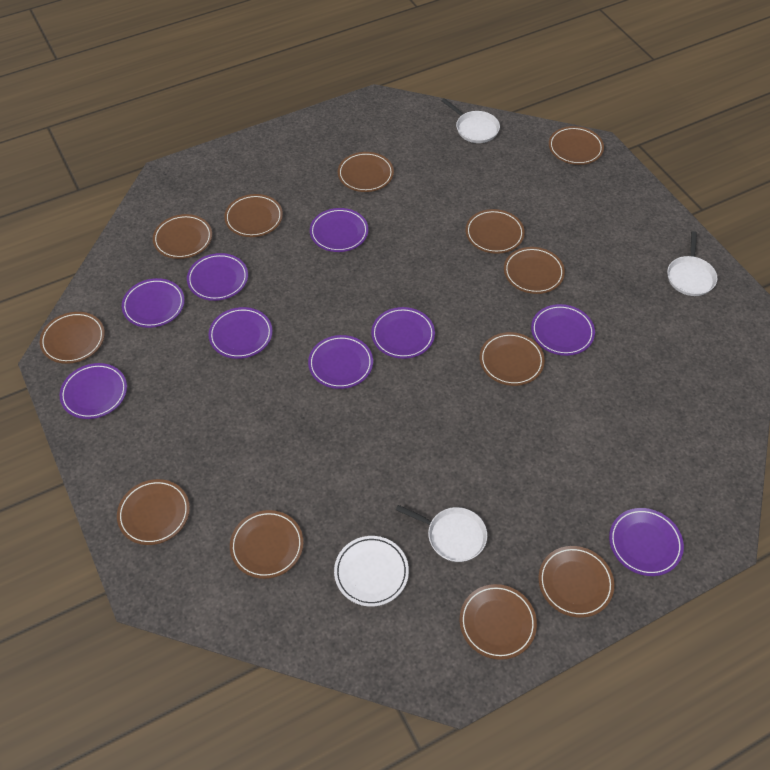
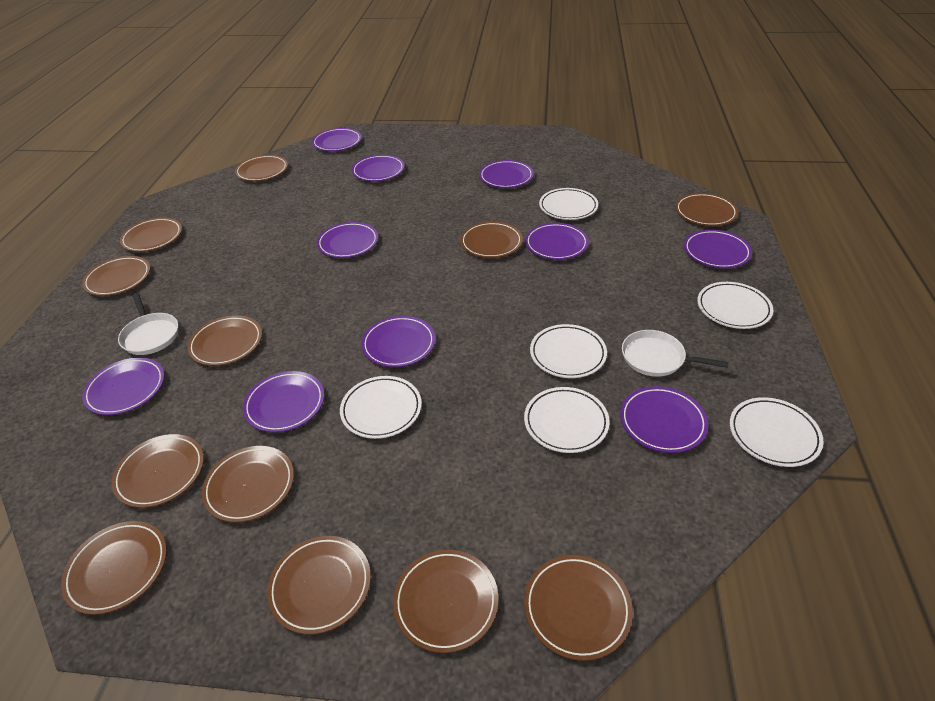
purple plate: [60,363,127,419] [122,278,185,328] [187,253,248,301] [208,307,273,359] [308,335,373,389] [310,208,369,252] [371,307,435,359] [531,304,595,356] [609,508,684,576] = 9 -> [82,358,164,415] [243,371,324,432] [312,128,361,151] [317,222,378,258] [352,155,405,182] [361,316,435,367] [479,160,534,188] [525,223,589,260] [620,386,708,453] [684,230,752,268] = 10
white pan: [396,505,487,562] [442,98,500,143] [667,231,717,296] = 3 -> [118,293,178,355] [622,330,729,377] = 2
white plate: [334,536,409,606] = 1 -> [340,376,422,439] [524,387,610,453] [530,324,607,378] [539,188,598,220] [697,282,773,329] [730,397,824,467] = 6

